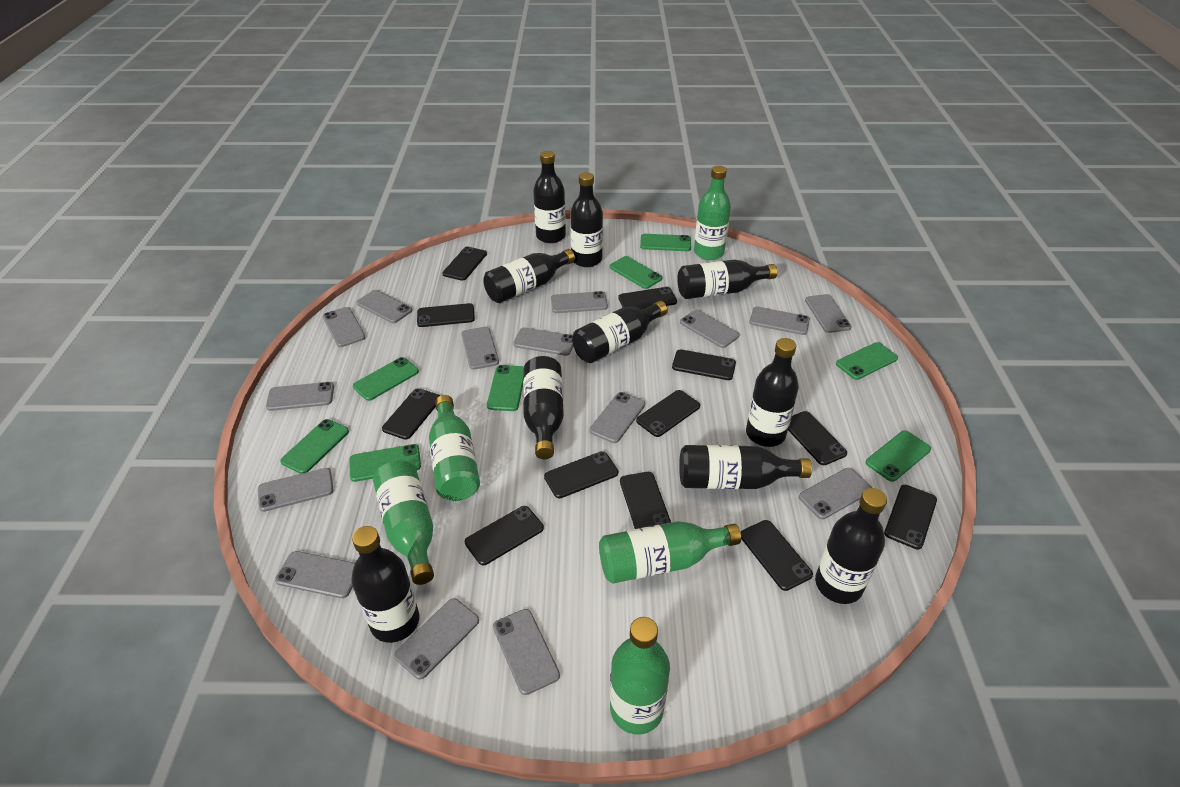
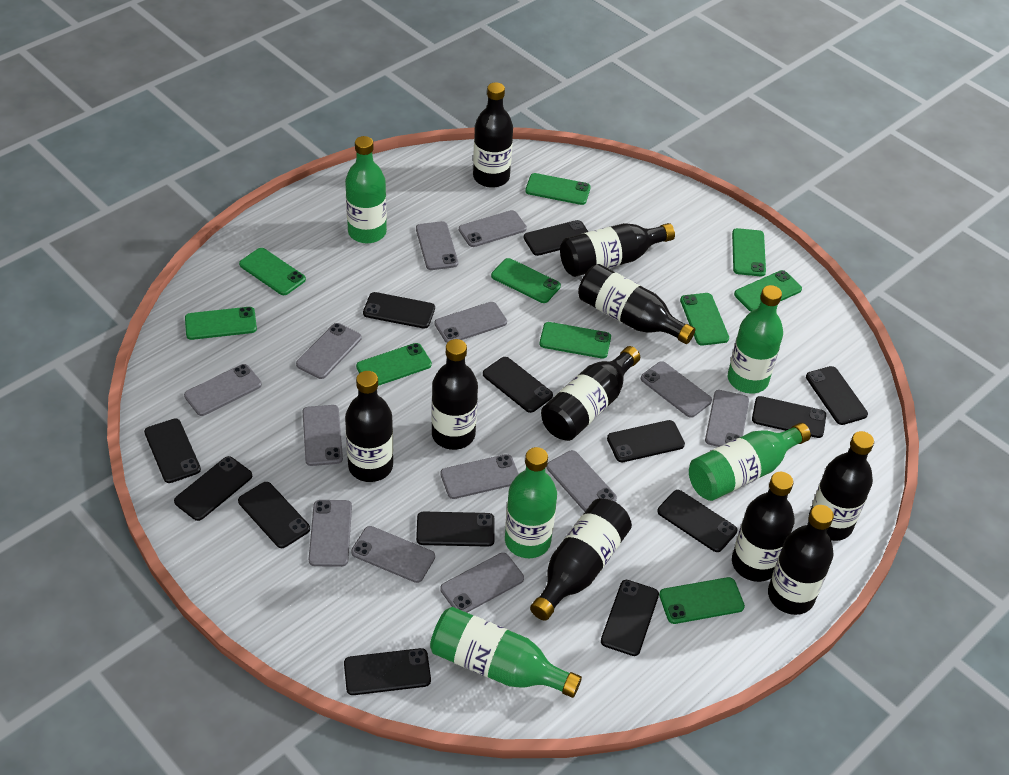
black phone: [382,388,440,440] [417,303,475,327] [442,246,487,281] [465,506,544,565] [544,451,618,498] [618,287,677,309] [620,472,671,529] [636,390,700,437] [672,349,736,380] [740,520,813,591] [788,411,847,465] [884,485,937,549] = 12 -> [144,418,201,483] [174,456,252,521] [238,482,310,548] [344,648,431,695] [363,292,435,329] [416,511,495,547] [483,357,553,413] [524,220,588,256] [601,580,659,656] [607,420,685,462] [657,490,737,552] [752,396,826,438] [806,366,868,425] = 13
green phone: [280,419,349,474] [349,444,421,482] [353,357,419,401] [487,365,524,411] [610,256,662,289] [640,234,691,251] [836,342,898,380] [866,431,931,482] = 8 -> [185,307,257,340] [239,248,306,295] [356,343,432,386] [491,258,561,303] [525,173,591,205] [540,322,611,358] [659,577,745,624] [680,293,729,345] [732,228,766,277] [734,270,802,312] = 10
grey phone: [258,468,334,512] [266,382,334,411] [275,551,355,598] [323,307,366,347] [357,290,412,323] [394,598,479,680] [461,327,499,370] [493,609,560,695] [513,327,573,356] [551,291,608,313] [589,392,645,443] [680,310,739,348] [749,307,810,335] [799,468,872,519] [805,294,852,333] = 15 -> [184,364,262,416] [296,323,362,379] [302,405,343,466] [309,500,352,567] [351,526,435,583] [416,221,458,270] [435,302,507,343] [440,454,519,499] [440,553,524,613] [459,210,527,247] [546,450,617,512] [641,361,712,418] [705,390,749,447] = 13

